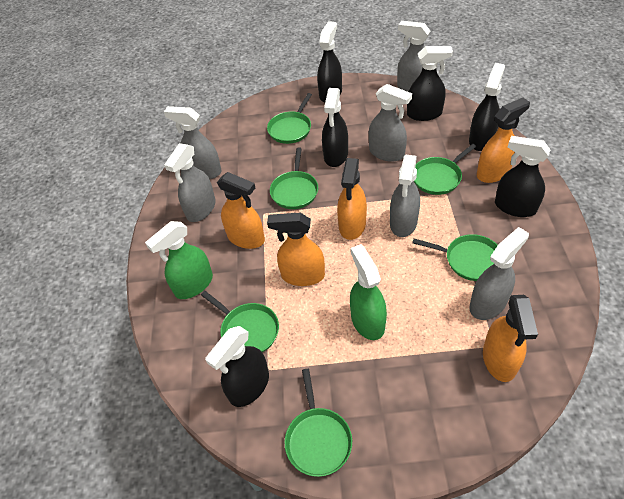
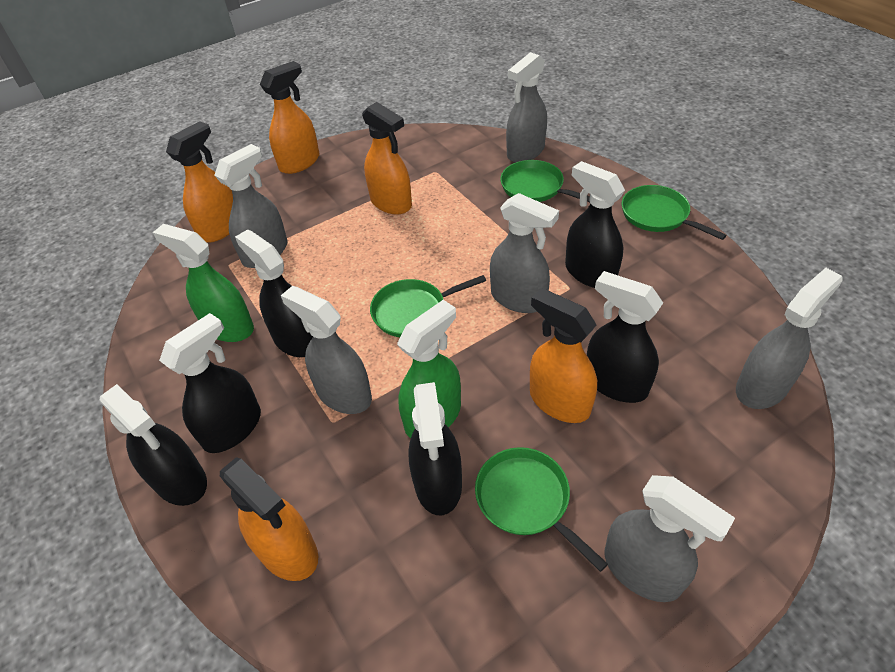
green pan: [201,291,279,352] [267,93,312,144] [270,147,318,209] [285,369,352,477] [413,234,498,281] [414,144,476,195] = 6 -> [370,275,486,337] [475,447,608,572] [500,160,590,202] [622,185,727,240] = 4

